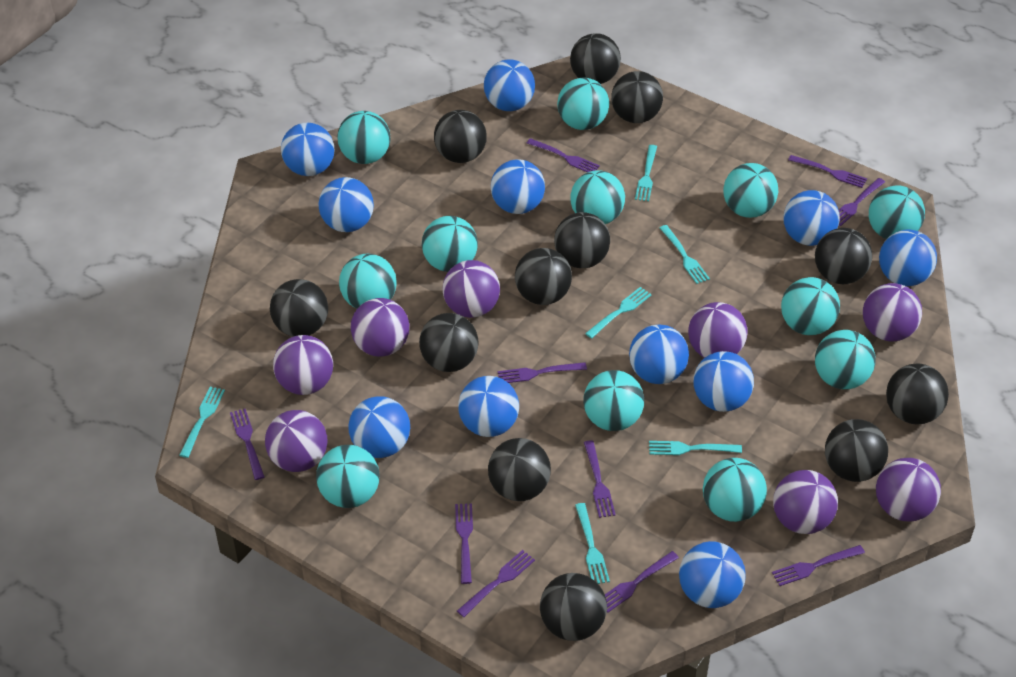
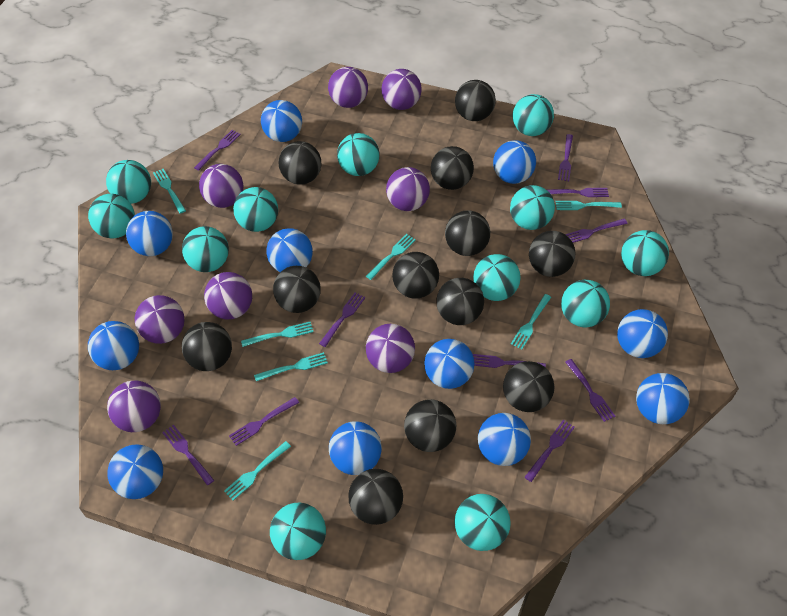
turquoise fork: [179,387,225,458] [575,503,610,584] [585,287,652,339] [635,145,657,201] [649,441,742,455] [660,225,710,284] = 6 -> [153,169,186,214] [224,441,291,500] [241,322,313,347] [254,352,328,381] [366,234,416,280] [511,294,551,349] [555,201,622,210] = 7

